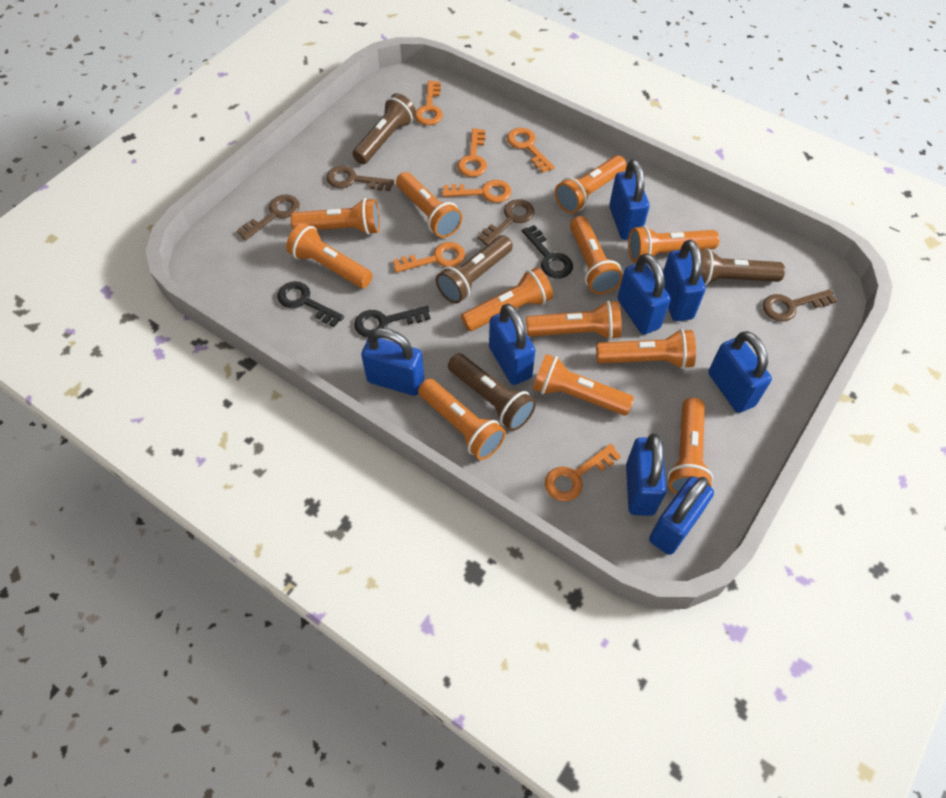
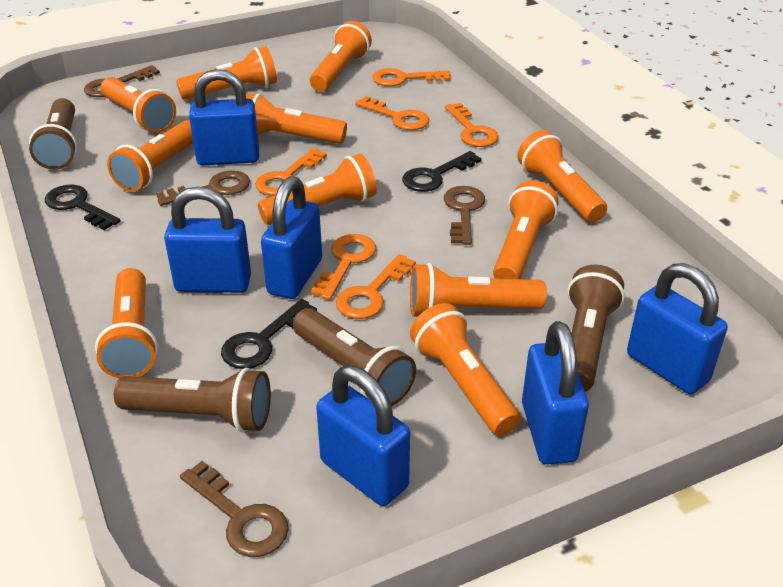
blue padlock: [361,328,424,396] [489,304,536,385] [609,159,649,240] [618,253,671,335] [626,433,666,516] [649,477,714,555] [663,240,706,321] [708,331,772,413] = 8 -> [164,187,251,293] [189,69,259,165] [261,176,322,299] [316,366,410,506] [522,321,589,464] [627,263,728,394] = 6
orange flashlight: [286,223,373,288] [291,198,380,235] [396,172,462,238] [418,379,506,460] [461,267,553,331] [526,300,622,340] [533,354,634,416] [555,155,627,213] [570,216,623,294] [596,329,696,369] [628,226,719,262] [668,398,713,494] = 12 -> [95,268,158,379] [100,77,176,133] [107,120,193,192] [176,46,277,100] [246,93,347,144] [258,154,377,225] [310,21,372,92] [410,263,547,317] [410,303,520,436] [493,180,559,279] [517,130,607,222] = 11

